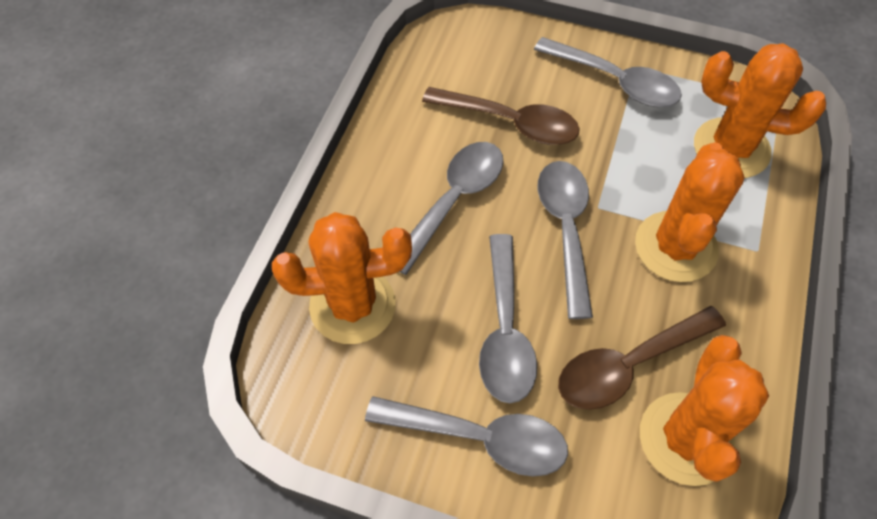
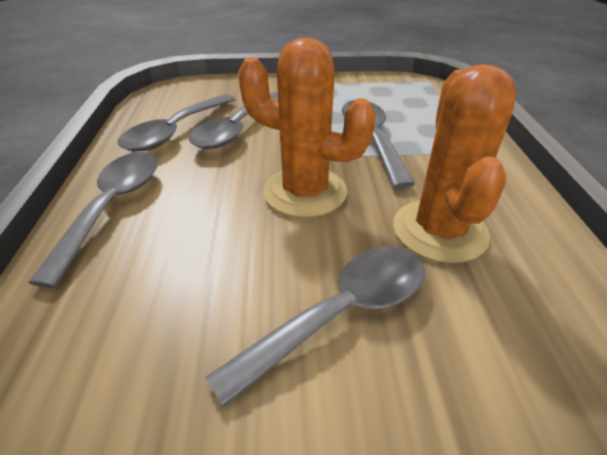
brown spoon: [422,87,580,145] [558,306,726,410] = 2 -> none = 0
orange cactus: [272,212,412,344] [635,142,745,282] [640,335,769,486] [694,44,826,178] = 4 -> [238,38,376,218] [393,64,517,263] = 2

